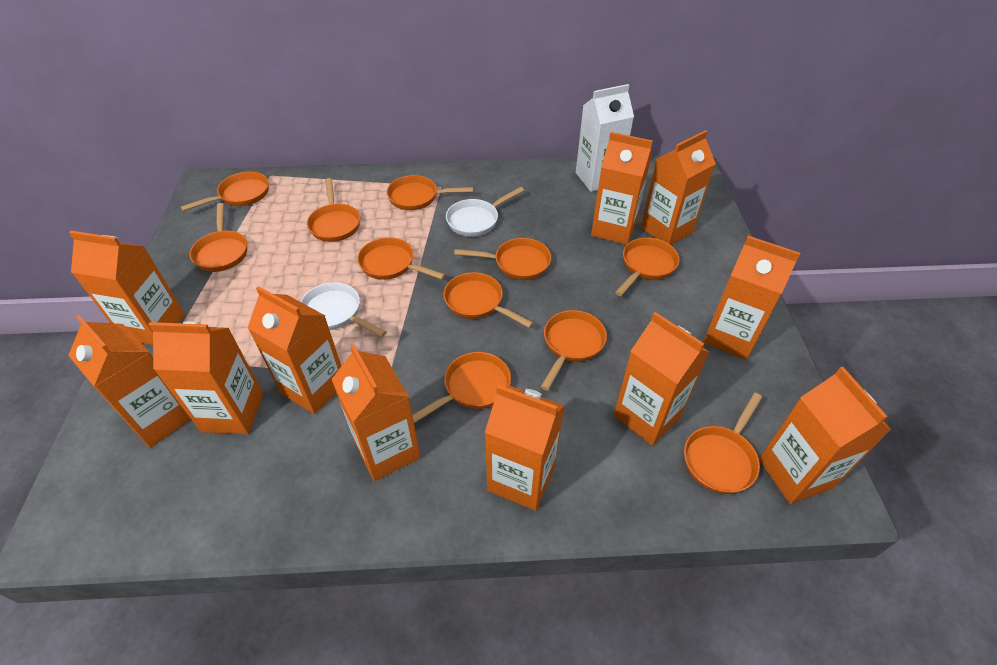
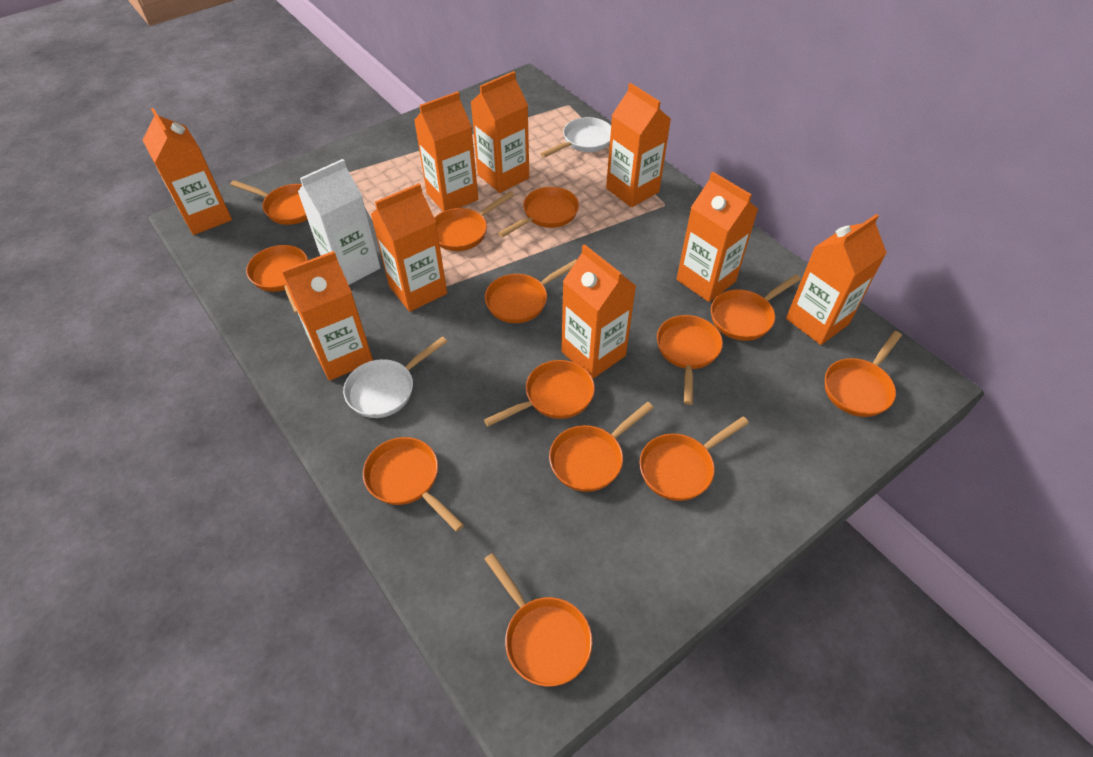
orange carton: [68,315,191,448] [69,231,185,345] [149,321,263,434] [247,286,341,414] [332,344,421,481] [485,385,565,511] [591,132,653,245] [614,312,709,445] [641,130,716,245] [703,236,800,360] [759,367,891,504] = 11 -> [142,108,232,235] [282,251,373,381] [371,183,447,312] [414,91,478,211] [471,71,529,193] [561,244,636,379] [606,83,671,207] [677,171,758,302] [786,214,887,345] = 9
orange pan: [180,171,269,211] [190,203,247,272] [307,178,360,242] [357,237,446,280] [387,175,473,210] [412,352,511,423] [443,272,534,328] [454,238,551,280] [541,310,607,391] [615,238,680,296] [684,393,762,494] = 11 -> [230,180,308,225] [246,245,308,314] [363,437,464,532] [434,191,514,251] [484,360,595,426] [484,553,593,687] [485,259,577,323] [498,187,579,238] [549,402,654,492] [639,416,749,501] [657,315,723,405] [711,274,801,341] [825,331,902,417] = 13

